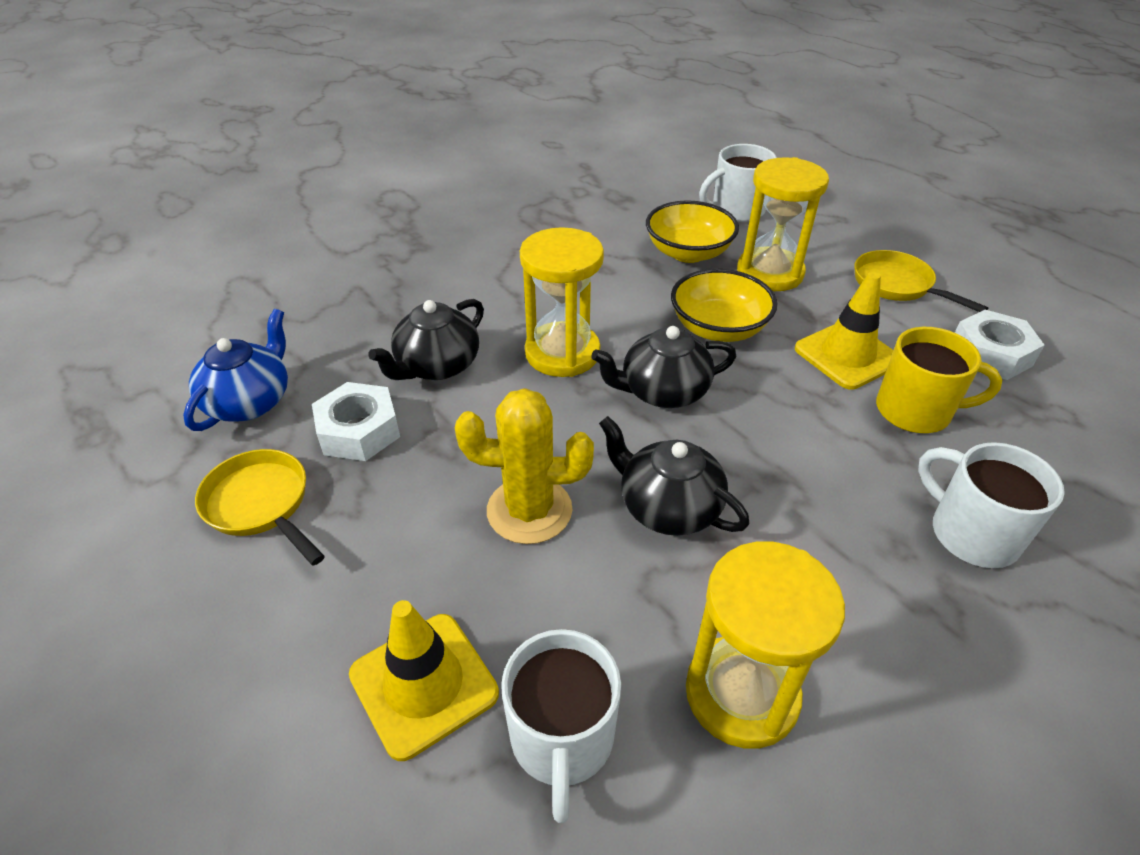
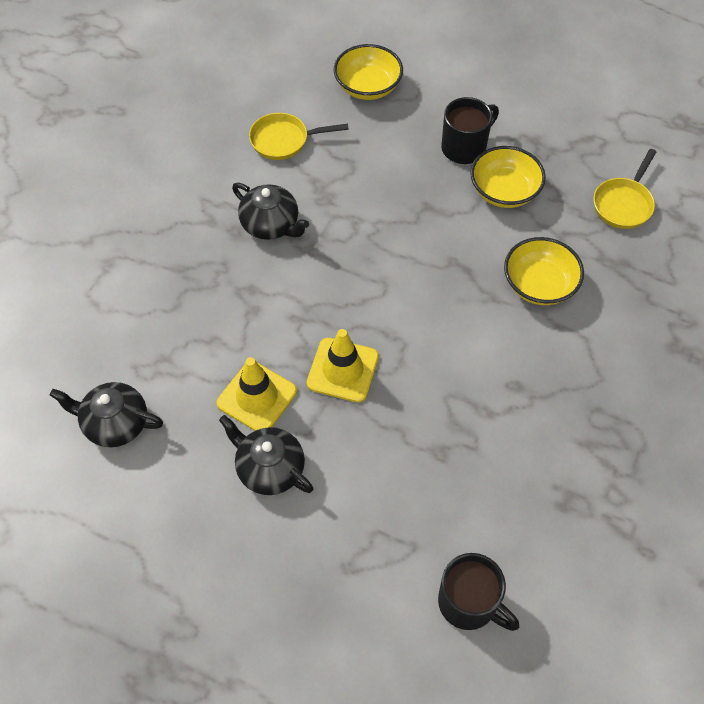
black mug: none = 0 -> [438,553,519,631] [441,97,499,164] = 2
blue teapot: [183,309,288,431] = 1 -> none = 0
white mug: [501,629,621,823] [699,144,777,222] [918,442,1065,568] = 3 -> none = 0
white nut: [312,382,400,461] [955,310,1045,380] = 2 -> none = 0
yellow bowl: [646,200,739,263] [671,269,777,342] = 2 -> [334,44,403,100] [470,146,546,208] [504,237,584,305] = 3
yellow cactus: [455,388,594,544] = 1 -> none = 0
yellow hourglass: [520,227,604,377] [686,541,845,748] [737,157,829,291] = 3 -> none = 0
yellow mug: [876,327,1002,433] = 1 -> none = 0

